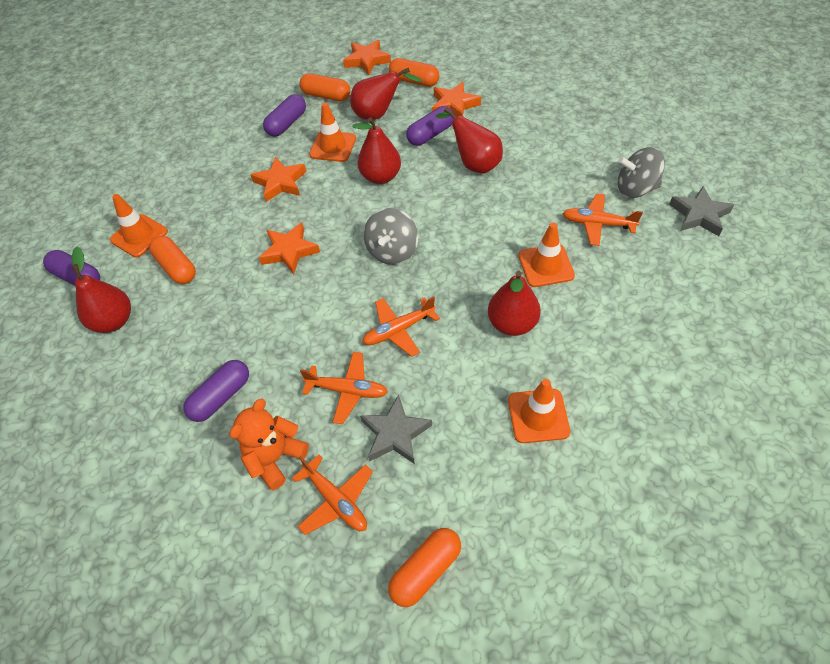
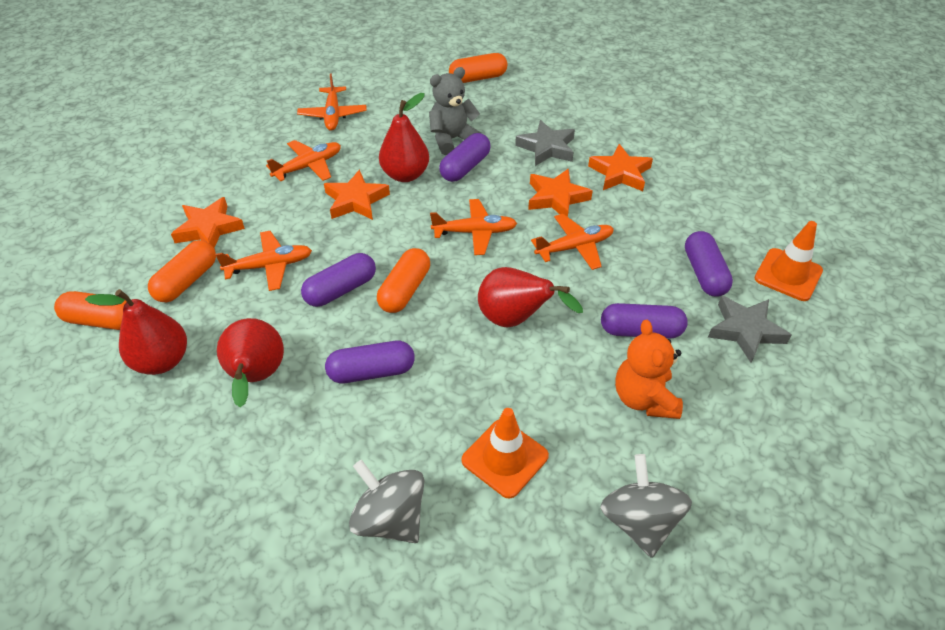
grey teddy bear: none = 0 -> [429,67,481,155] = 1
orange plane: [292,455,373,535] [300,352,388,424] [362,296,440,357] [562,193,643,246] = 4 -> [215,231,312,291] [266,140,341,182] [297,74,366,131] [430,199,517,255] [531,214,614,270] = 5
orange traffic cone: [110,194,168,257] [309,103,356,162] [508,379,570,443] [518,222,575,287] = 4 -> [461,408,549,499] [755,221,823,301] = 2
purple capsule: [43,250,100,286] [183,360,249,422] [263,94,306,137] [406,106,454,146] = 4 -> [301,253,376,307] [325,341,415,383] [439,133,491,182] [601,303,688,338] [685,231,733,297] = 5
red pear: [72,247,131,333] [350,68,422,120] [353,117,401,184] [436,107,503,173] [488,271,541,336] = 5 -> [85,289,187,375] [217,318,284,407] [379,93,429,182] [478,267,583,328] = 4

